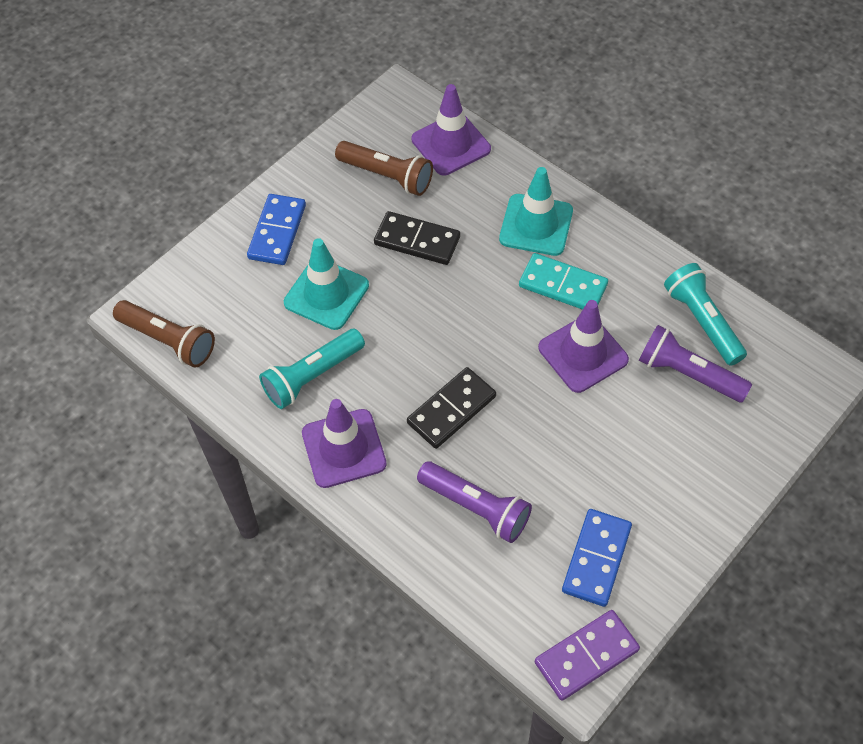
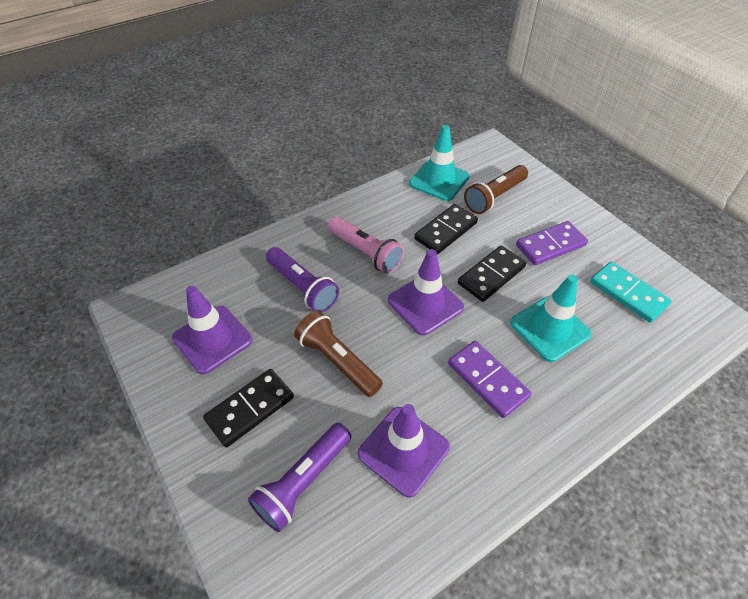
black domino: [374,211,460,265] [407,367,496,449] = 2 -> [203,369,294,447] [414,204,478,254] [458,245,526,302] = 3
blue domino: [247,194,306,265] [562,509,632,607] = 2 -> none = 0
pink flashlight: none = 0 -> [328,216,404,274] = 1
purple domino: [535,610,640,701] = 1 -> [448,341,532,418] [516,221,588,265] = 2
turquoise flashlight: [259,329,365,409] [664,263,747,366] = 2 -> none = 0

